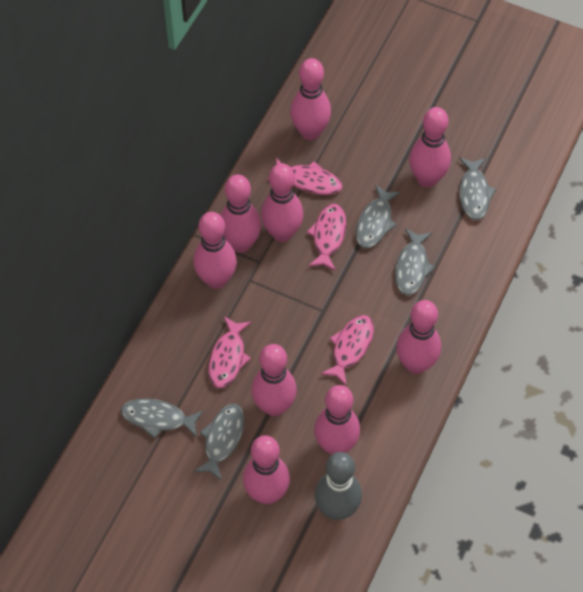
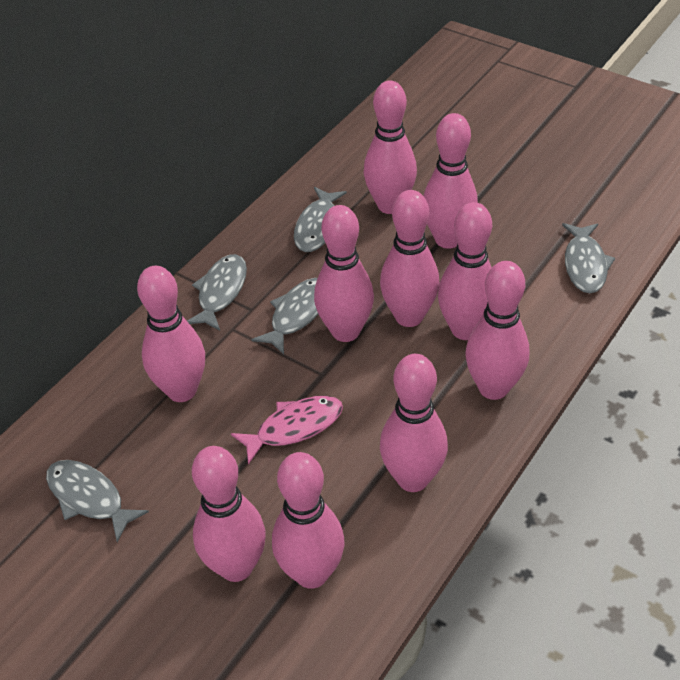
grey bowling pin: [315,452,362,520] = 1 -> none = 0
pink bowling pin: [193,212,237,289] [220,175,261,253] [243,435,290,504] [251,344,297,416] [261,163,304,242] [290,58,331,140] [314,385,360,455] [396,300,441,374] [409,107,451,188] = 9 -> [137,266,205,402] [192,446,266,582] [272,452,344,589] [314,205,374,342] [364,80,417,214] [380,190,439,327] [380,354,448,492] [423,113,478,249] [438,202,492,340] [466,261,529,400] = 10
pink fish: [209,316,251,388] [267,158,342,195] [307,204,346,271] [321,315,374,386] = 4 -> [231,396,343,465] = 1

